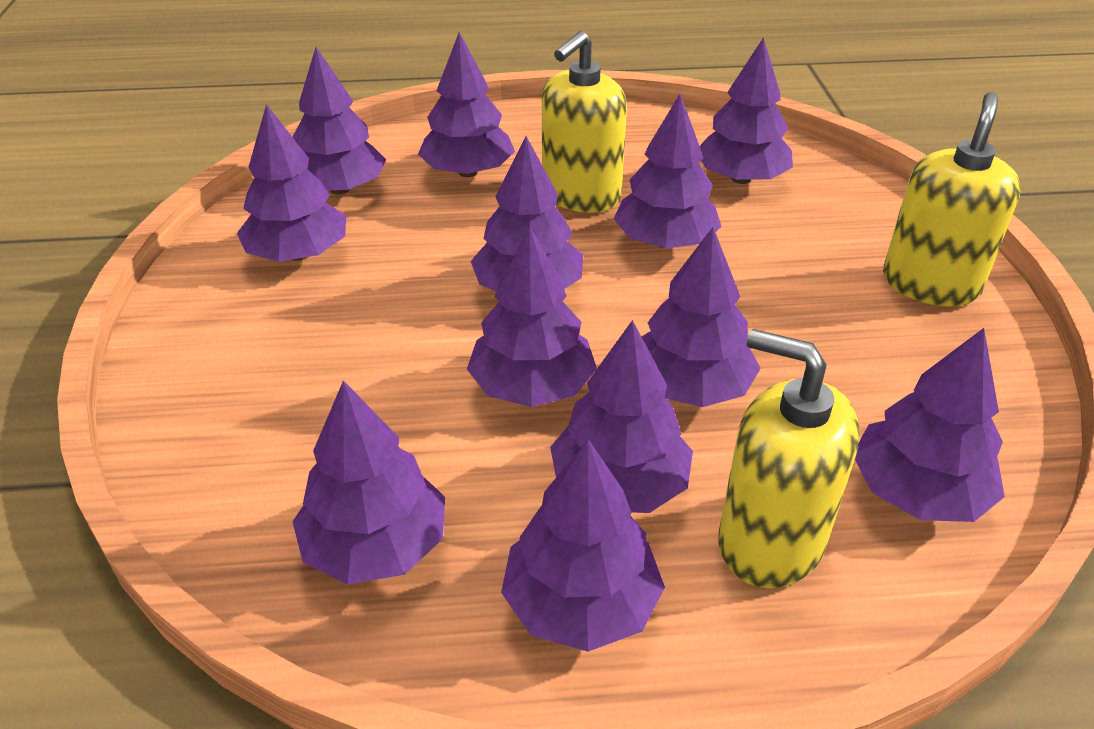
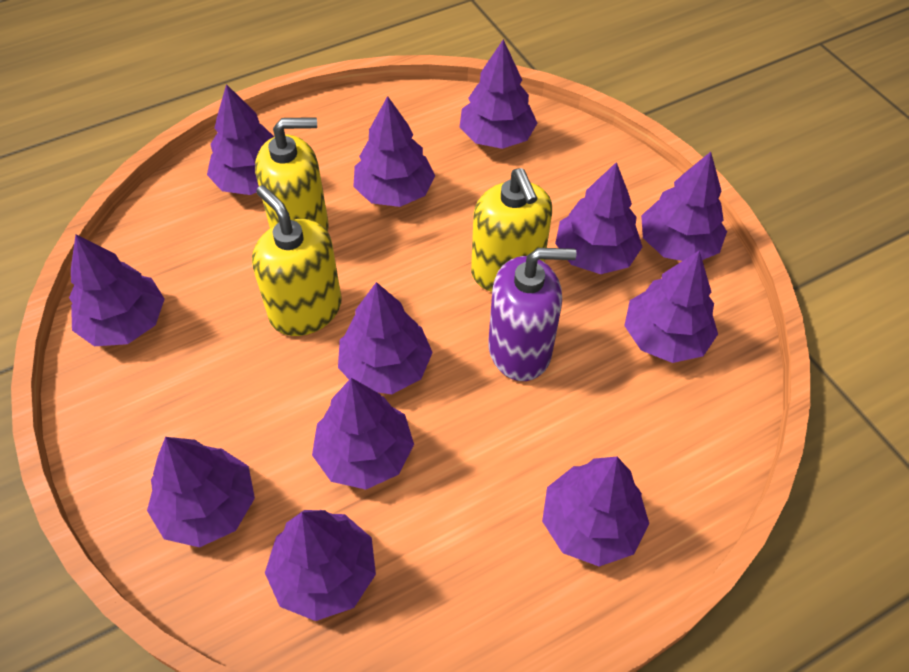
purple soap dispenser: none = 0 -> [488,248,577,381] = 1

